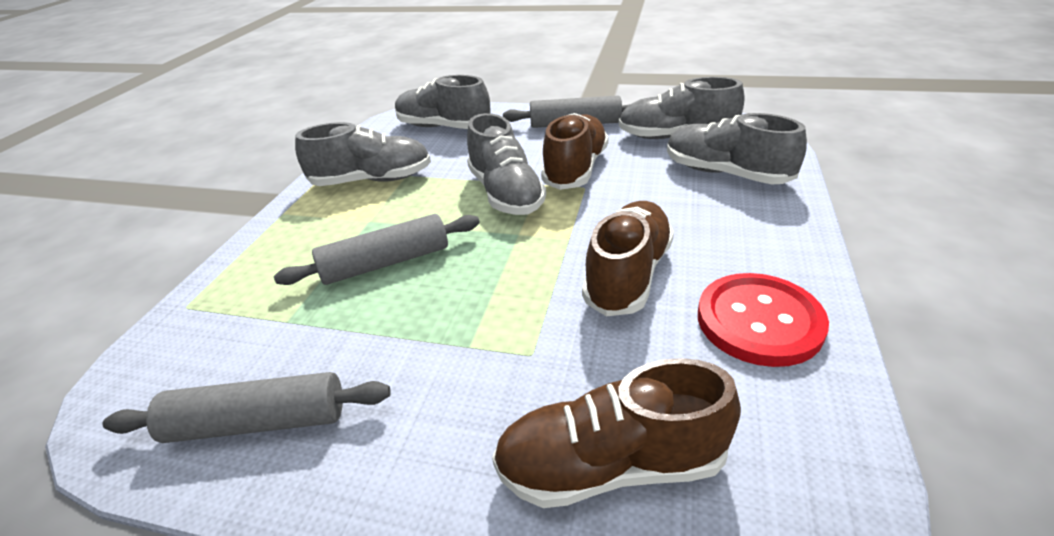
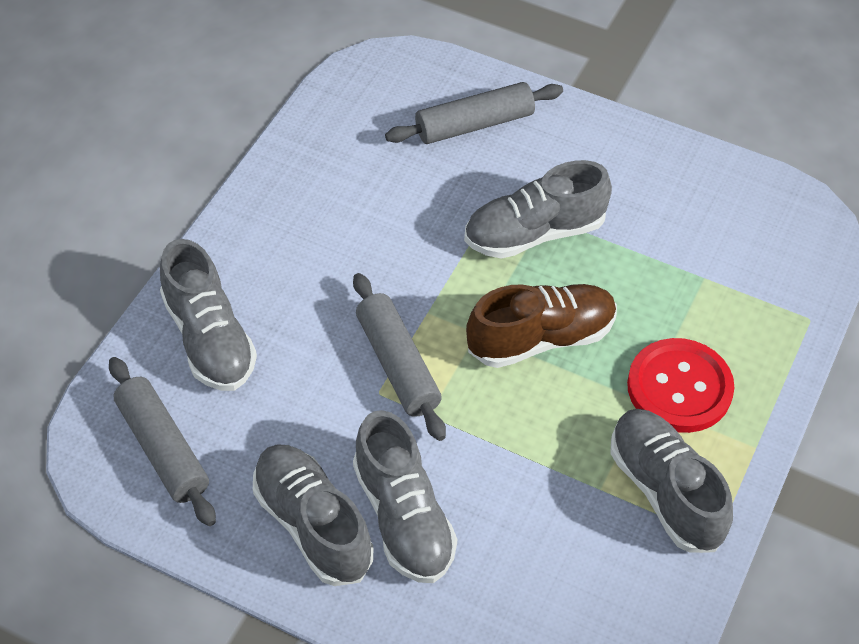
brown shoe: [492,358,741,508] [541,113,609,190] [582,201,674,316] = 3 -> [466,284,617,368] = 1

